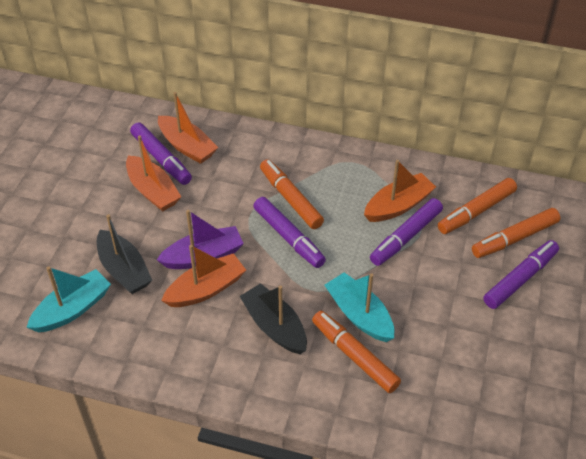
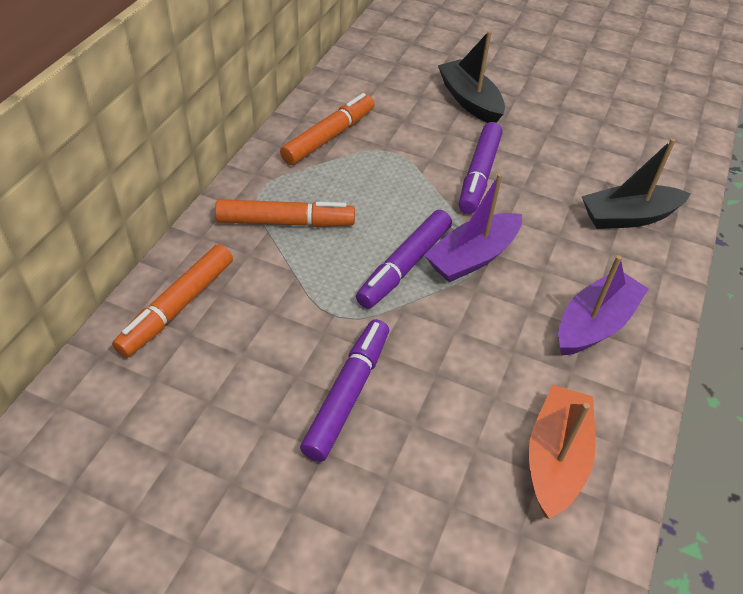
orange boat: [126,136,181,211] [158,92,218,164] [161,245,246,307] [364,160,436,222] = 4 -> [529,385,596,519] = 1
orange marker: [260,159,324,229] [312,311,401,393] [438,178,517,234] [472,208,560,258] = 4 -> [112,244,233,358] [215,199,355,227] [280,93,374,165] = 3
purple boat: [157,210,244,269] = 1 -> [424,173,522,282] [558,255,649,355] = 2
purple marker: [130,123,192,185] [253,197,326,268] [370,198,443,266] [483,240,559,309] = 4 -> [300,319,389,462] [356,210,452,309] [459,122,503,214] = 3
turquoise boat: [26,267,111,332] [325,272,394,342] = 2 -> none = 0

